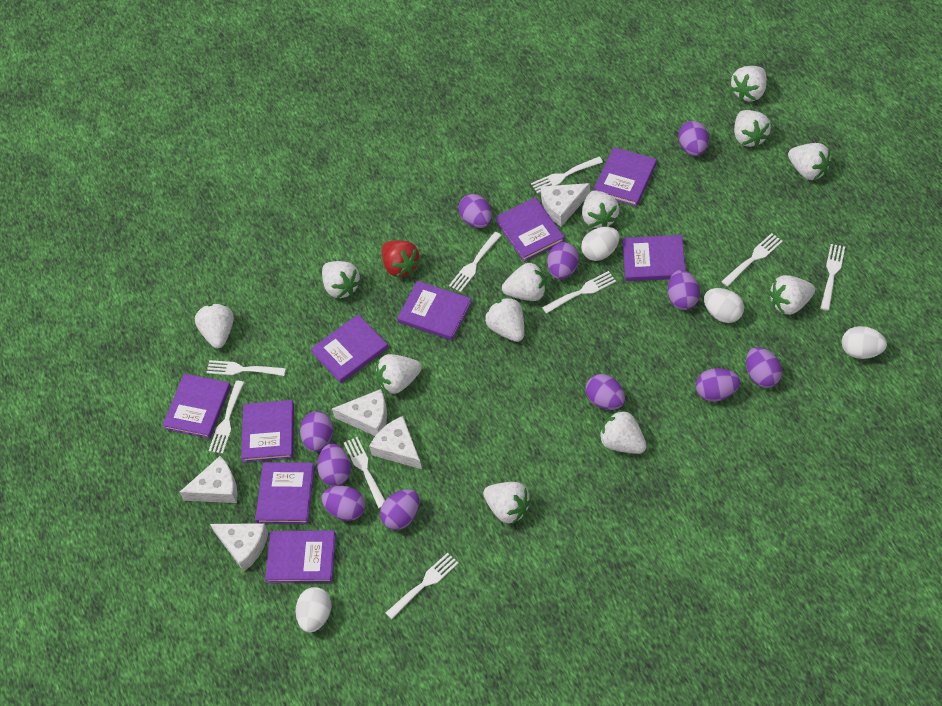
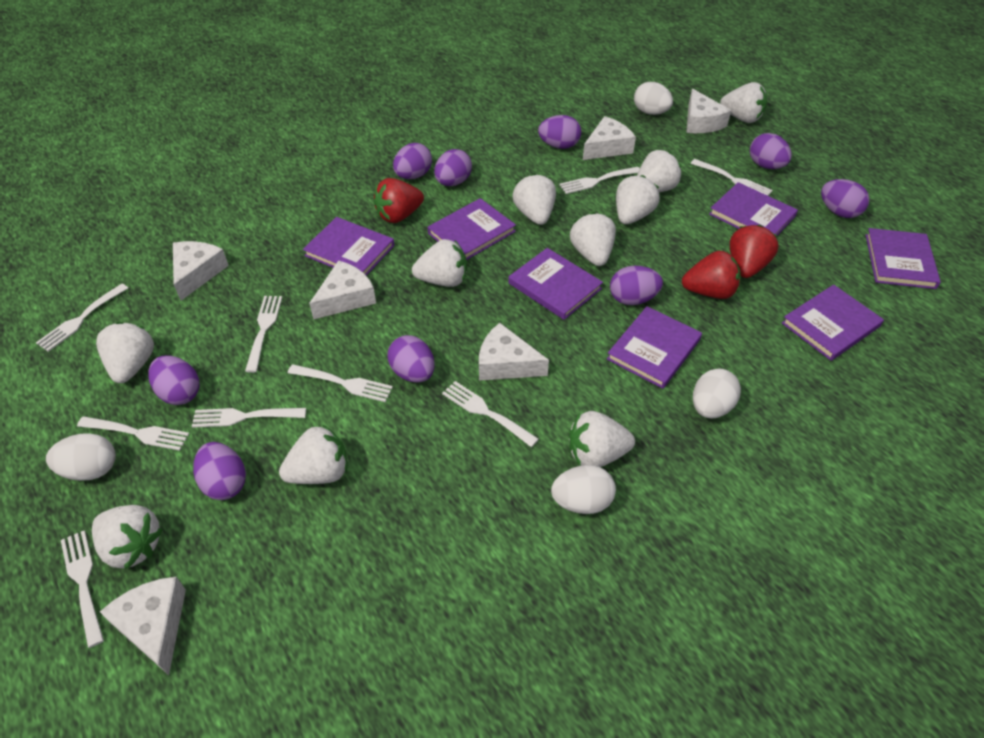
purple book: [162,373,231,439] [241,400,294,462] [255,462,315,524] [265,530,336,583] [311,314,388,383] [397,281,472,340] [495,197,565,262] [593,147,657,207] [623,235,686,281] = 9 -> [303,217,395,276] [428,198,516,260] [508,248,603,320] [607,306,702,389] [709,182,798,235] [782,285,884,361] [866,228,941,289] = 7
purple egg: [300,411,333,452] [317,443,351,486] [321,486,365,521] [380,489,419,530] [458,194,492,228] [547,242,579,279] [585,374,625,410] [668,270,700,310] [678,121,709,156] [696,368,740,402] [746,347,782,388] = 11 -> [148,355,199,405] [193,442,246,500] [387,335,435,383] [393,143,432,179] [434,149,472,186] [538,115,581,149] [610,266,663,305] [750,133,792,169] [821,179,869,218] = 9
red strawberry: [382,240,420,277] = 1 -> [373,178,424,223] [682,251,741,299] [730,225,779,278] = 3
white cheese: [179,456,238,503] [210,523,268,571] [332,389,387,436] [369,416,422,469] [540,183,590,227] = 5 -> [100,577,186,675] [173,241,229,301] [309,260,376,320] [479,323,549,381] [583,116,636,160] [686,89,731,133] = 6
white strawberry: [195,304,234,348] [322,261,361,298] [376,354,422,394] [483,482,531,524] [485,297,524,342] [502,263,546,301] [582,190,619,228] [599,410,647,454] [730,66,767,101] [734,110,771,147] [769,275,815,315] [788,143,831,180] = 12 -> [92,505,163,569] [96,322,154,383] [279,425,348,484] [412,239,467,287] [512,174,556,225] [569,411,635,467] [570,212,616,266] [616,175,660,224] [637,150,681,192] [720,82,767,123] = 10

